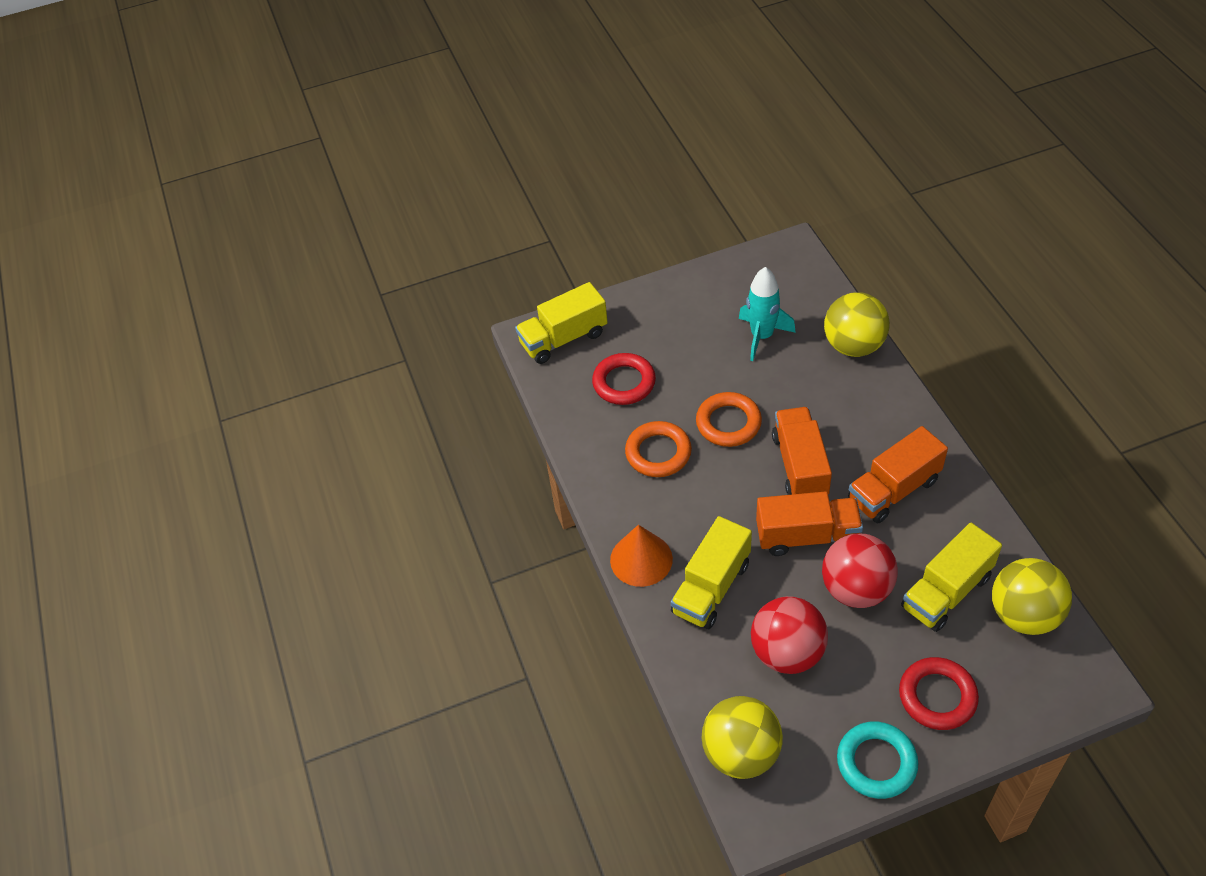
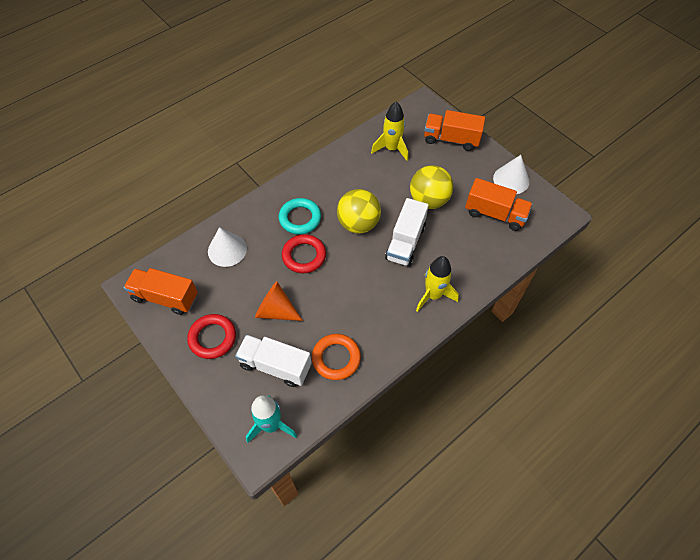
orange ring: [625,421,692,477] [696,392,762,447] = 2 -> [312,334,361,380] = 1
red ball: [751,596,828,674] [822,533,898,608] = 2 -> none = 0
white cone: none = 0 -> [208,227,247,267] [493,155,530,194] = 2
white truck: none = 0 -> [235,335,311,387] [385,198,429,267] = 2
yellow ball: [702,696,783,779] [824,292,890,357] [992,558,1072,635] = 3 -> [337,189,381,233] [410,165,453,209] = 2
yellow rocket: none = 0 -> [371,102,408,161] [416,256,459,312] = 2
yellow truck: [515,282,608,364] [671,516,752,629] [901,523,1002,632] = 3 -> none = 0

